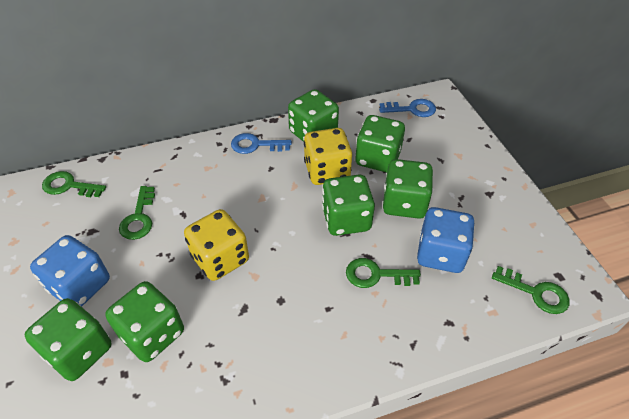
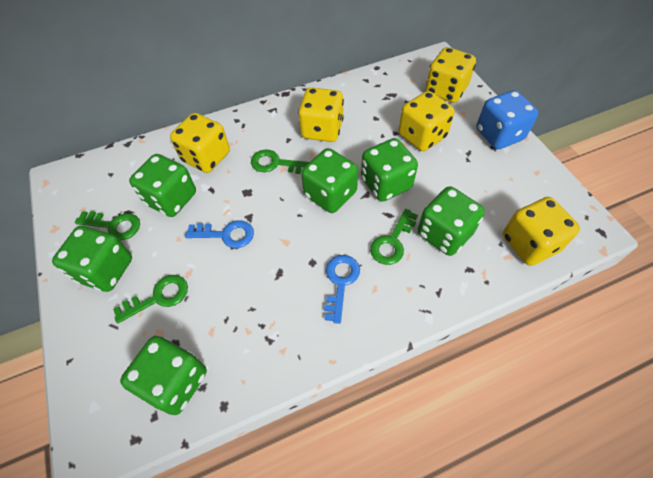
blue dice: [30,235,110,307] [417,207,475,273] = 2 -> [476,90,538,149] = 1
yellow dice: [184,209,249,281] [304,128,352,185] = 2 -> [170,113,230,173] [298,87,344,142] [398,91,455,151] [425,47,476,103] [503,197,580,266] = 5

